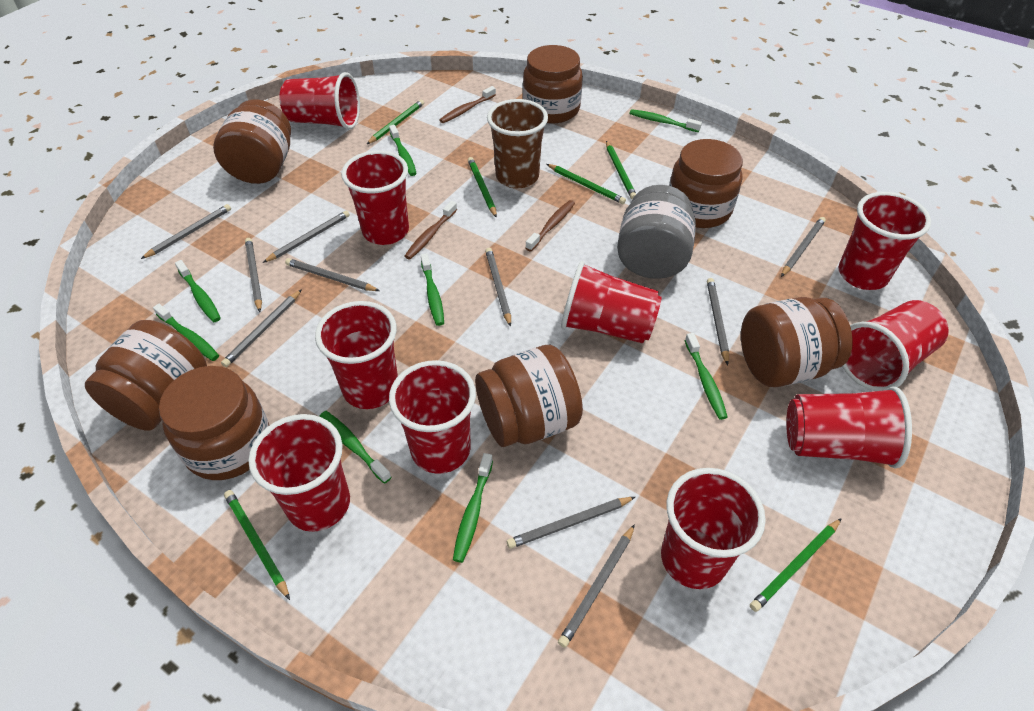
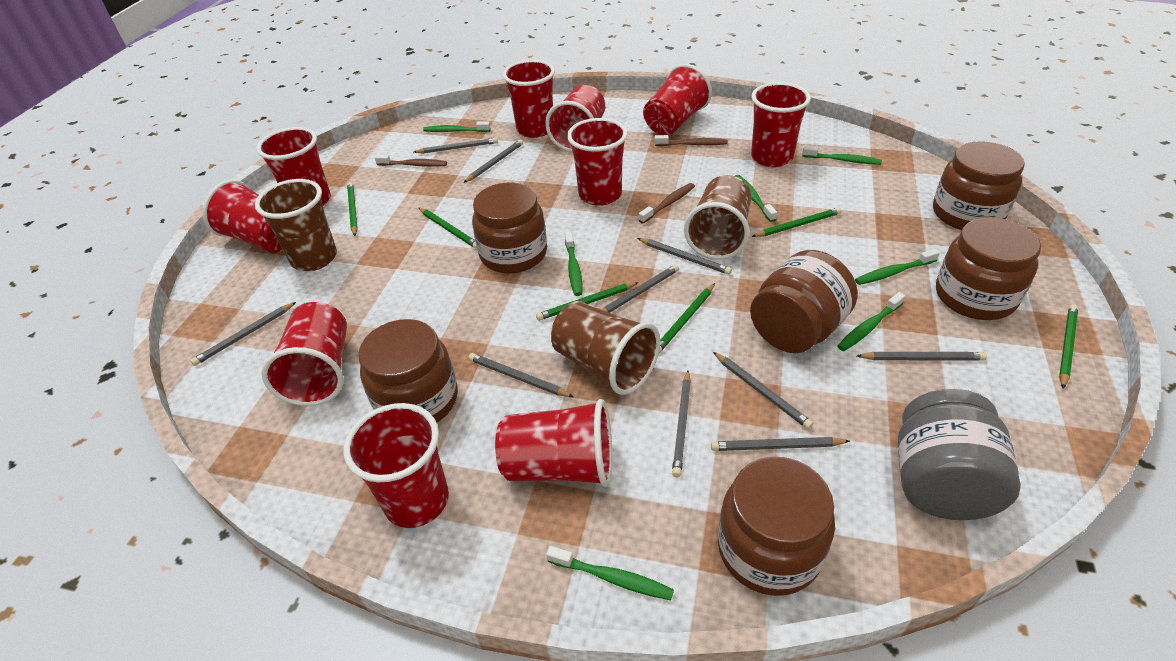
brown cup: [487,99,548,189] = 1 -> [255,179,337,271] [551,301,660,395] [684,175,751,260] = 3
brown jar: [85,320,207,431] [159,366,269,480] [213,99,291,184] [475,345,583,447] [523,45,583,123] [669,139,743,228] [741,297,853,387] = 7 -> [358,319,458,423] [472,182,547,274] [718,457,835,596] [750,250,858,353] [933,141,1025,230] [936,217,1041,320] = 6
green toothbrush: [153,304,219,361] [175,260,221,322] [319,411,391,483] [389,125,417,176] [421,253,444,326] [453,453,493,563] [629,109,702,132] [685,333,728,420] = 8 -> [423,122,491,132] [546,546,674,600] [565,232,582,296] [735,175,777,222] [802,146,882,165] [837,292,905,351] [855,249,940,285] = 7

